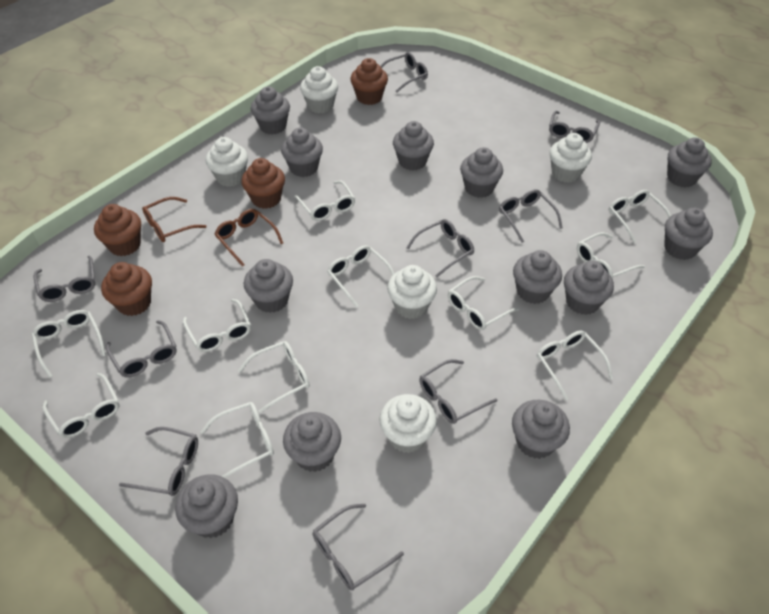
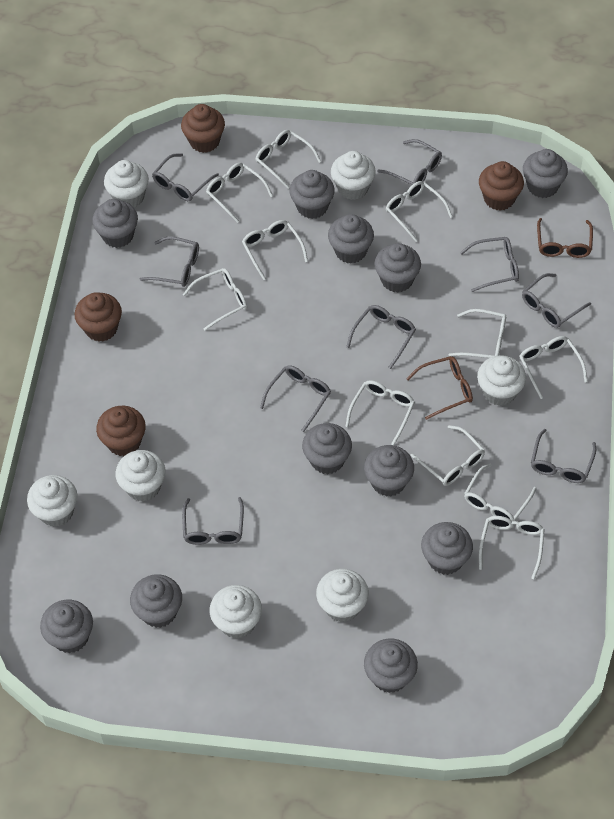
grey cupcake: [175,474,238,538] [244,259,293,313] [251,86,290,134] [281,127,323,177] [283,412,341,472] [393,121,434,170] [460,147,503,198] [512,400,570,459] [513,250,562,304] [564,261,614,315] [664,208,713,260] [667,137,712,187] = 12 -> [40,600,93,653] [92,199,138,248] [130,574,182,628] [289,170,335,219] [302,423,352,474] [328,214,374,263] [364,445,414,497] [364,638,418,693] [374,243,421,293] [421,522,473,575] [523,149,568,198] = 11
white cupcake: [206,137,248,187] [300,66,338,114] [380,394,437,453] [387,265,437,319] [549,133,592,183] = 5 -> [27,475,78,527] [104,160,149,208] [115,450,166,502] [210,585,262,639] [316,569,369,622] [331,151,376,200] [477,355,526,406] = 7

